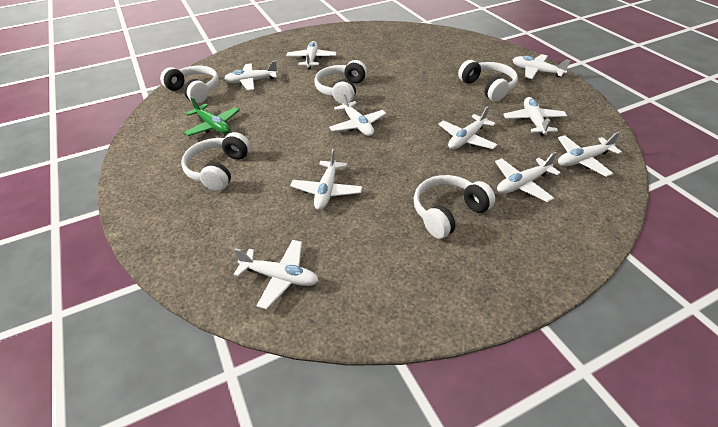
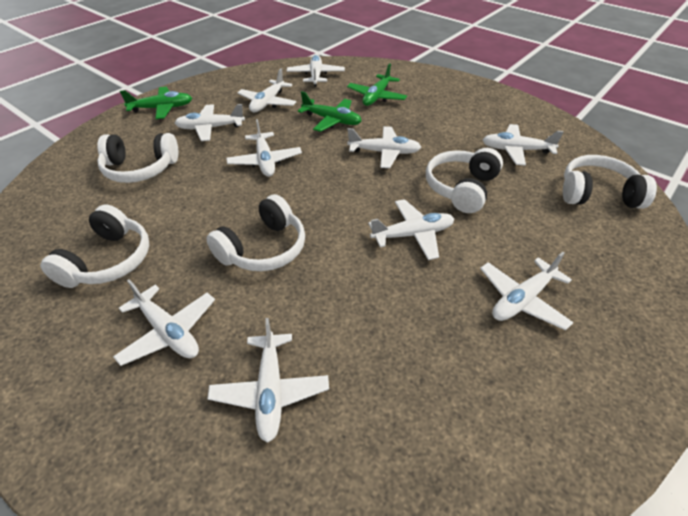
green plane: [184,97,240,136] = 1 -> [120,87,192,119] [298,91,362,132] [347,63,407,106] = 3

